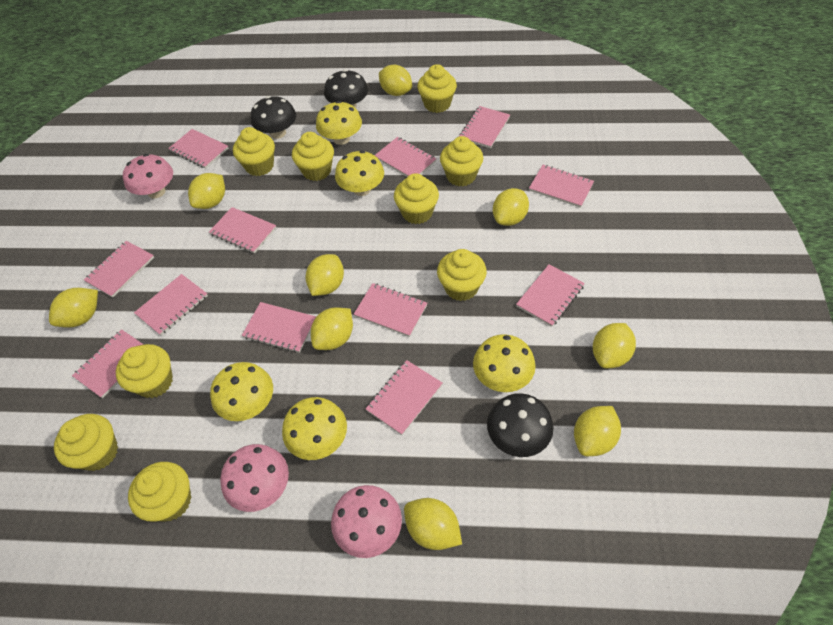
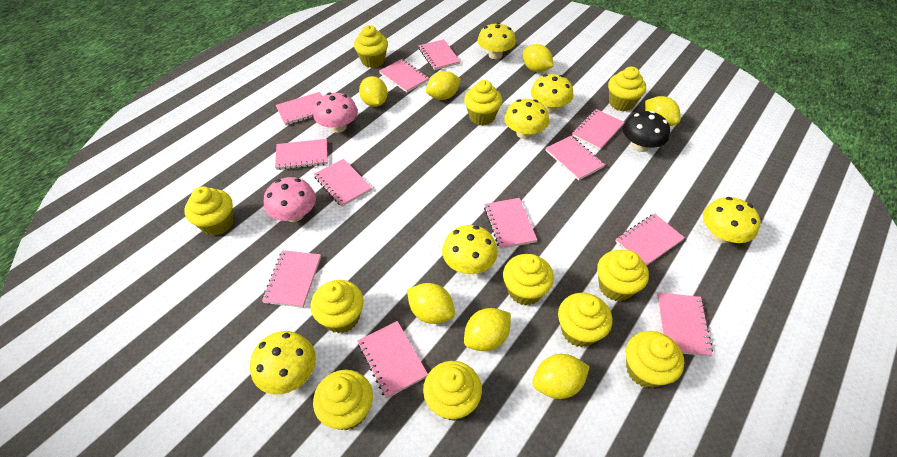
black mushroom: [251,96,296,139] [324,69,368,108] [487,393,554,457] = 3 -> [623,111,670,152] = 1
pink mushroom: [123,154,173,198] [220,444,289,512] [331,485,402,558] = 3 -> [264,177,316,222] [313,93,358,133] = 2
yellow cupcake: [54,414,118,471] [116,344,173,398] [128,462,191,522] [233,127,275,176] [292,132,334,181] [394,173,439,224] [417,64,457,113] [437,249,487,301] [440,136,483,186] = 9 -> [184,186,234,236] [310,280,364,333] [313,370,373,430] [354,25,388,68] [423,361,482,420] [464,80,502,125] [503,254,554,306] [558,293,612,347] [597,250,649,301] [608,67,646,111] [626,331,684,388] = 11
yellow lemon: [49,288,98,328] [188,173,225,209] [306,254,344,296] [311,308,353,350] [379,65,412,96] [404,498,462,550] [493,188,529,226] [574,406,621,456] [593,323,636,368] = 9 -> [359,76,388,107] [407,283,455,324] [426,71,461,100] [464,308,511,351] [523,44,553,72] [532,354,590,399] [645,96,681,126] = 7
yellow mushroom: [210,362,273,421] [282,397,347,460] [316,101,362,145] [335,151,384,196] [473,334,536,392] = 5 -> [250,331,316,394] [442,225,498,274] [478,22,516,59] [504,99,549,139] [531,74,573,113] [703,197,760,243] = 6

